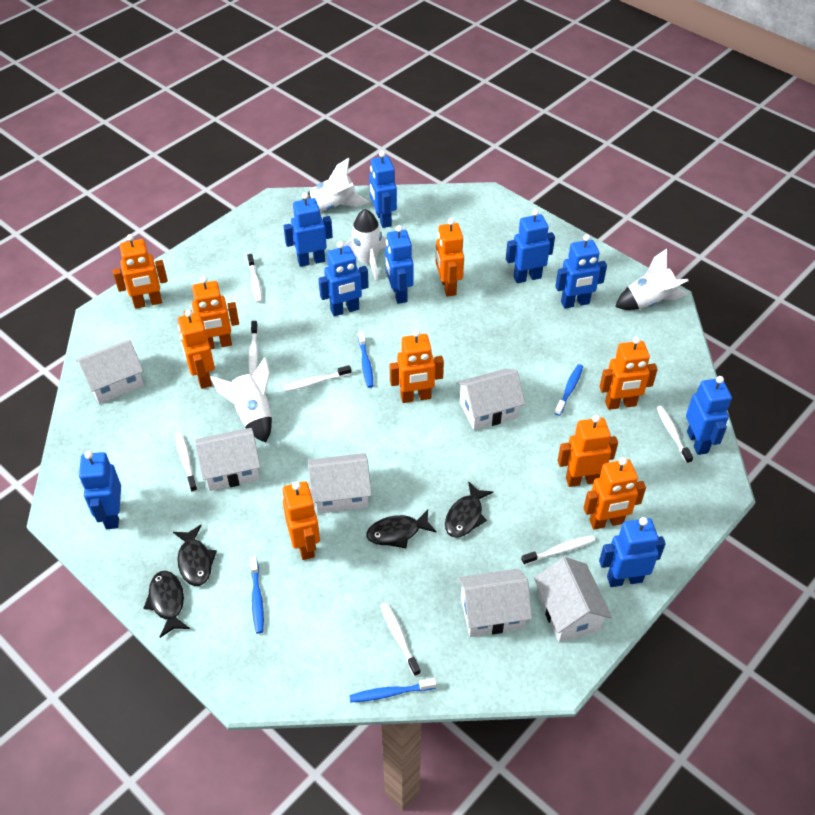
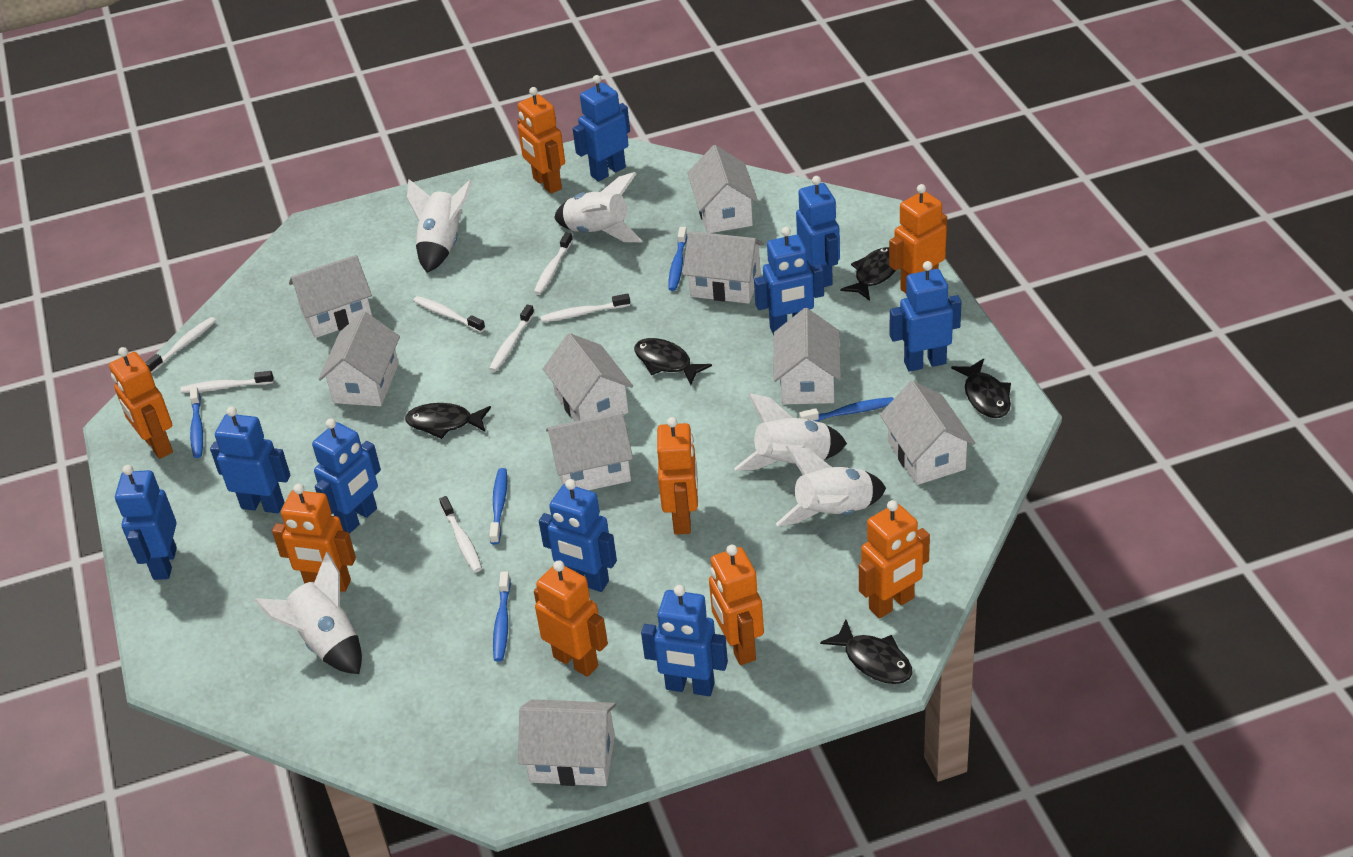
black fish: [143,571,190,638] [173,525,217,586] [366,510,437,548] [445,481,493,538] = 4 -> [405,403,491,439] [634,338,712,385] [820,620,913,684] [841,247,895,301] [951,359,1011,418] = 5
blue toothbrush: [250,557,264,633] [349,678,436,702] [358,332,373,388] [555,364,583,416] = 4 -> [190,386,203,458] [489,468,507,545] [493,571,511,662] [669,227,687,291] [799,397,894,422] = 5
orange robot: [113,234,168,309] [178,310,215,389] [184,276,239,349] [282,481,320,560] [390,330,444,403] [436,218,464,296] [558,415,618,487] [584,457,646,530] [600,337,658,410] = 9 -> [109,347,173,459] [272,484,356,592] [517,87,565,194] [534,560,608,677] [657,417,698,535] [709,545,764,665] [859,500,930,618] [889,184,947,293] = 8
white house: [76,339,144,404] [195,428,261,491] [308,453,372,514] [456,369,525,430] [458,569,532,637] [534,557,612,643] = 6 -> [289,255,372,338] [318,311,400,406] [518,699,616,786] [543,333,633,421] [546,412,633,490] [683,231,764,304] [687,145,758,233] [774,308,841,405] [880,381,975,485] = 9
white rocket: [210,357,272,443] [303,158,369,212] [344,209,387,281] [615,249,689,310] = 4 -> [254,552,362,674] [407,179,472,273] [554,172,642,242] [734,393,847,471] [776,446,886,526] = 5

